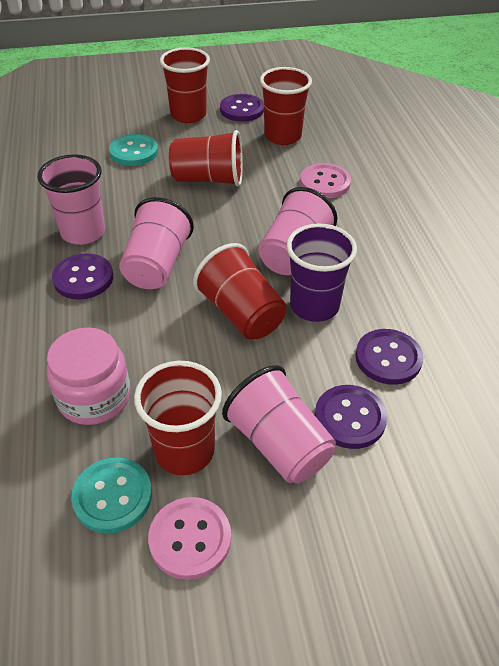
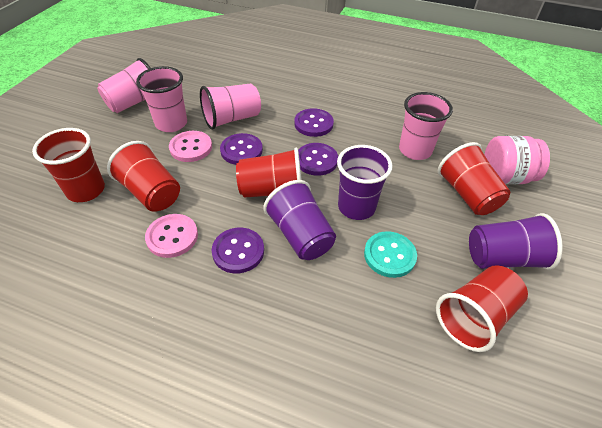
purple cup: [286,223,357,322] = 1 -> [263,180,336,260] [337,145,393,220] [469,213,563,270] = 3
turquoise button: [71,457,152,534] [109,134,158,166] = 2 -> [364,231,417,278] = 1

